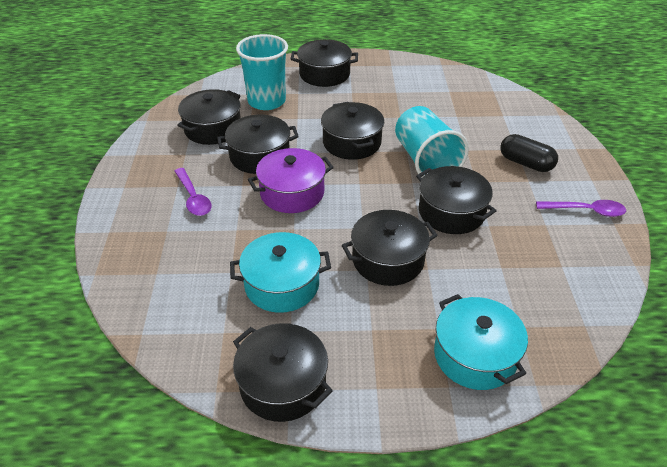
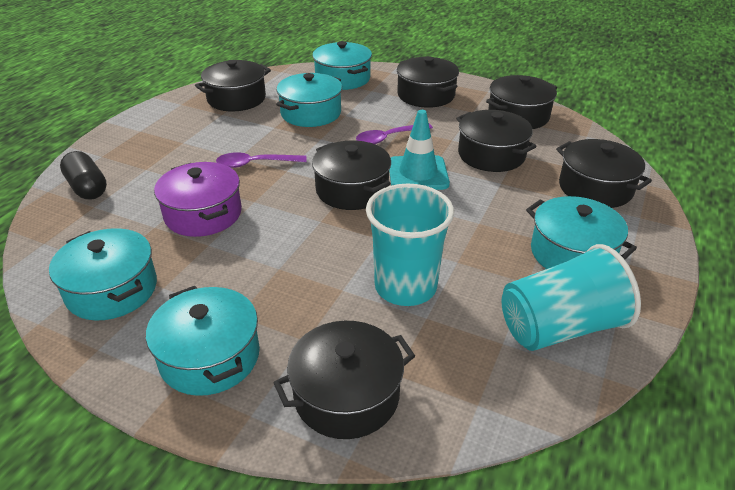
turquoise pot: [230,232,331,313] [434,294,528,390] = 2 -> [49,228,157,321] [146,286,260,396] [276,73,342,127] [313,41,372,90] [526,196,637,269] = 5
turquoise traffic cone: none = 0 -> [389,110,450,190] = 1

